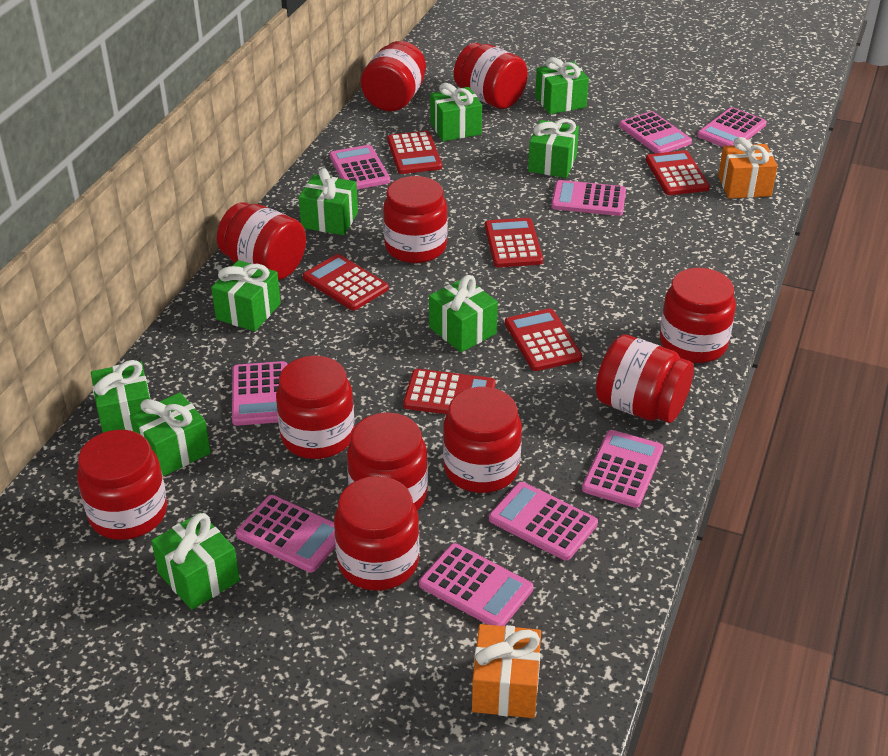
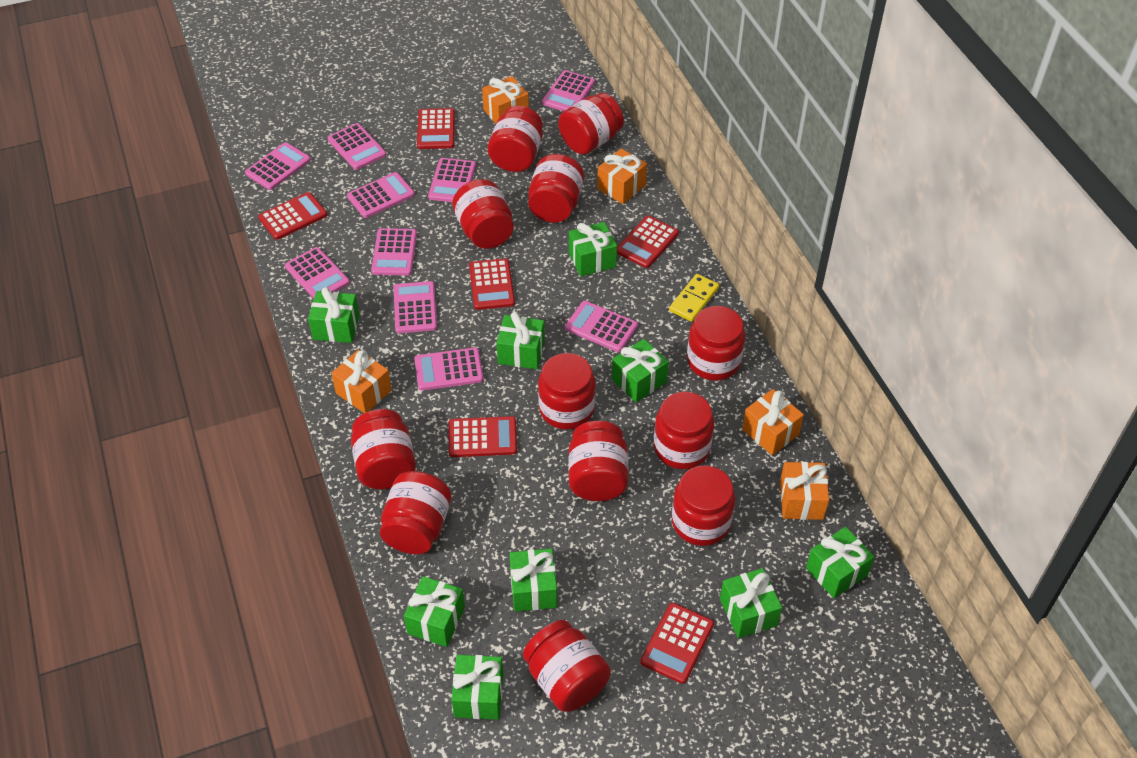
orange gift: [472,624,541,718] [718,137,778,199] = 2 -> [331,350,392,413] [482,76,529,123] [597,149,647,204] [742,389,804,455] [780,462,829,520] = 5
pink calculator: [232,361,288,426] [236,495,335,573] [329,145,390,189] [419,543,533,626] [489,482,598,561] [551,180,626,216] [582,430,664,508] [619,111,692,154] [697,107,767,147] = 9 -> [245,142,311,190] [285,247,350,299] [328,123,386,170] [347,172,415,218] [371,228,417,276] [394,281,437,333] [414,347,483,390] [428,158,476,202] [542,70,595,111] [565,301,638,352] = 10
red jar: [77,430,167,540] [217,202,306,280] [276,356,355,459] [334,476,419,591] [347,412,428,511] [361,41,426,111] [383,176,448,263] [443,387,522,493] [454,43,528,109] [596,335,694,423] [660,268,736,363] = 11 -> [351,409,416,489] [380,471,451,554] [452,179,514,249] [488,106,543,172] [523,620,611,712] [528,154,584,223] [538,353,596,429] [558,93,624,155] [568,421,628,501] [654,392,714,469] [672,465,735,546] [687,306,745,381] = 12
yellow domino: none = 0 -> [669,274,719,322] = 1

